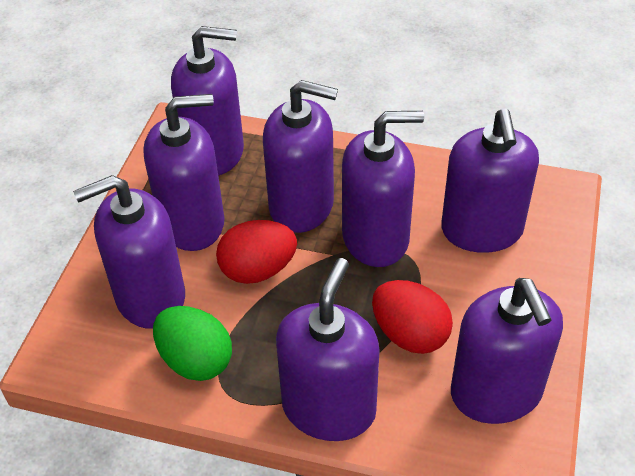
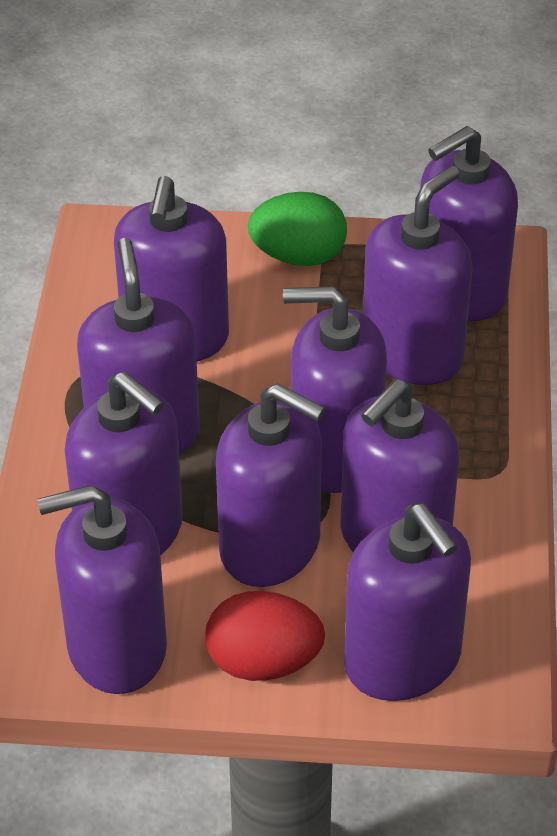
purple soap dispenser: [73,175,185,329] [144,94,225,251] [171,26,244,176] [263,80,338,233] [276,258,380,441] [342,111,424,267] [441,108,539,253] [451,278,563,424] = 8 -> [37,485,167,694] [65,372,183,555] [77,238,200,455] [114,176,229,362] [216,383,325,587] [283,286,387,493] [340,379,459,553] [344,504,471,701] [363,166,473,385] [420,126,518,321] = 10
red egg: [216,220,297,284] [372,280,453,354] = 2 -> [206,591,325,681] = 1

